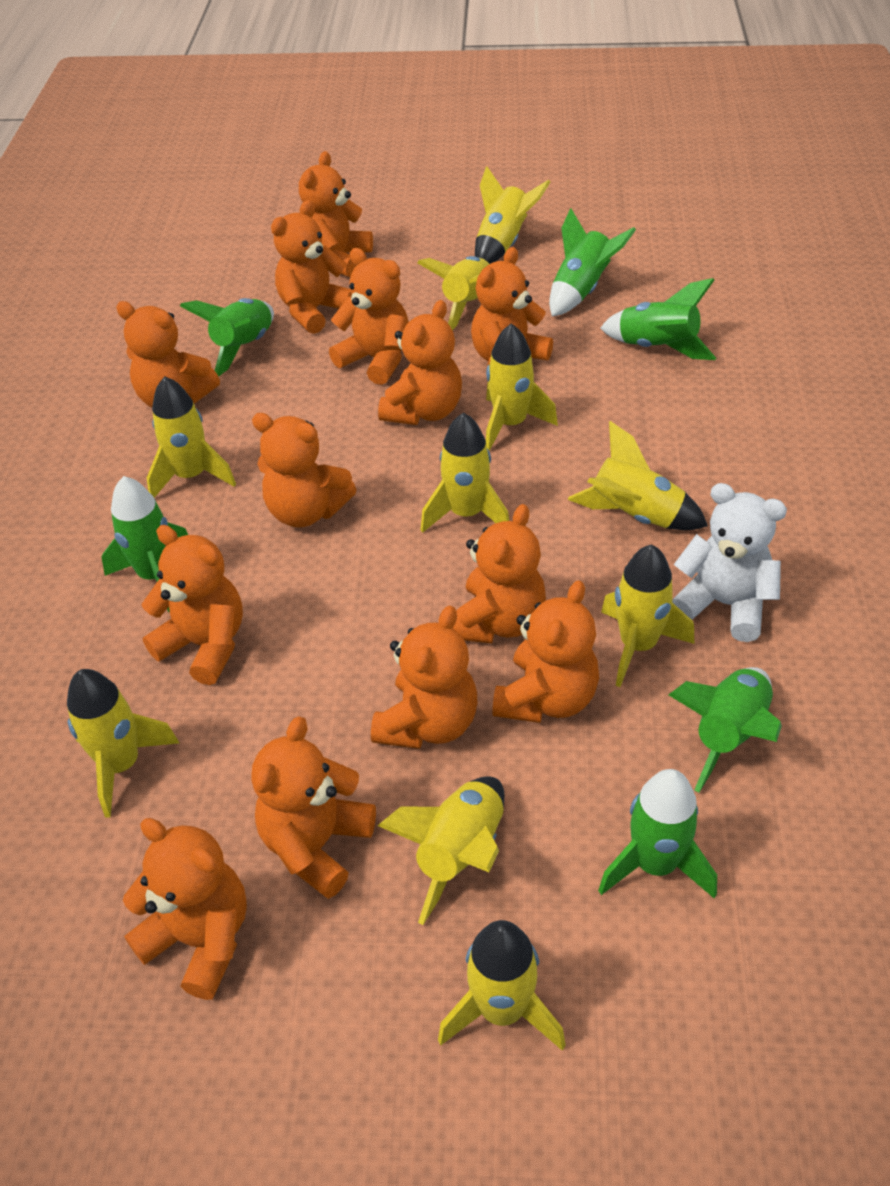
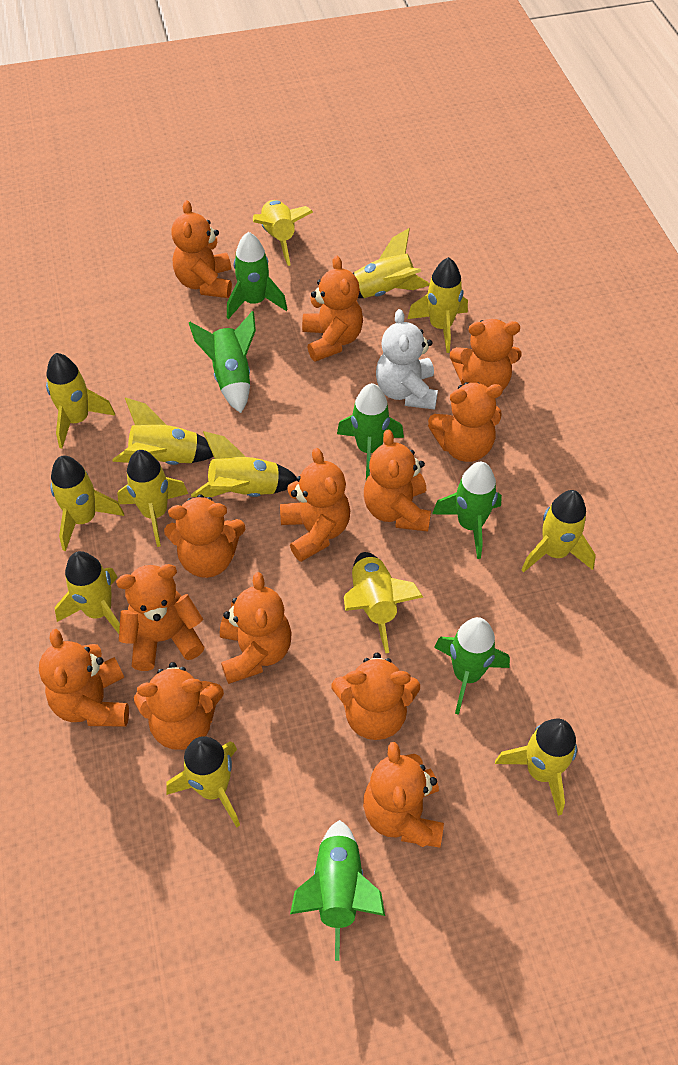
yellow rocket: [67,669,179,818] [147,376,236,498] [378,776,504,925] [417,256,489,330] [421,412,509,533] [438,920,566,1051] [475,166,550,264] [486,323,558,451] [568,421,708,530] [601,544,694,687] = 10 -> [46,353,115,448] [50,455,124,551] [55,551,120,634] [113,397,213,465] [117,450,188,547] [166,736,240,827] [191,431,297,497] [253,200,313,266] [344,552,423,653] [353,228,430,298] [407,257,468,353] [495,719,577,816] [521,490,596,573] = 13

